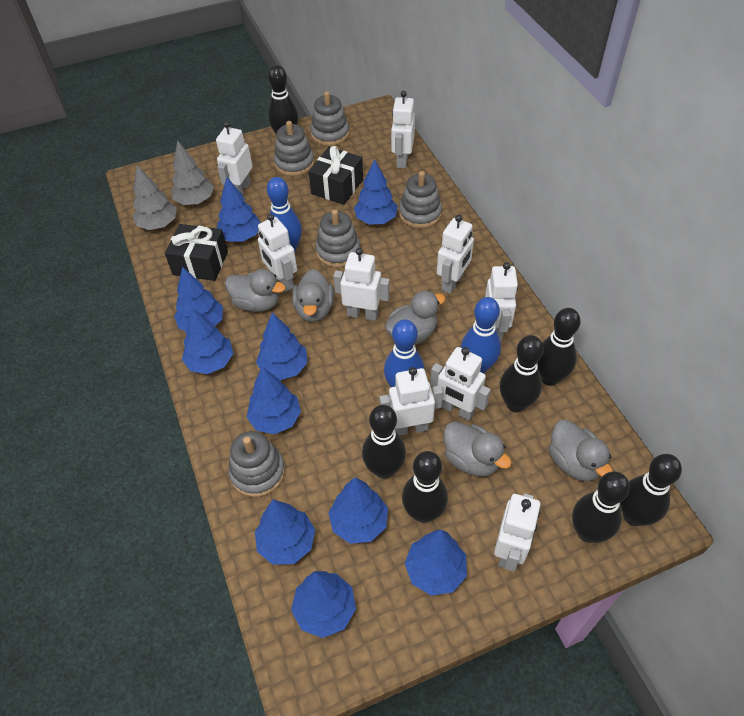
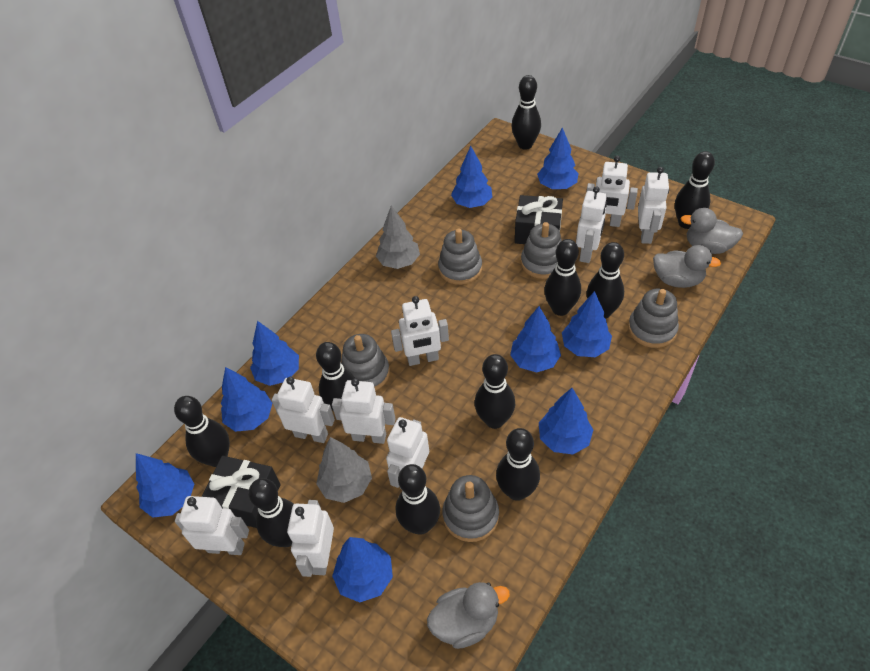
black bowling pin: [268,65,298,135] [362,405,406,479] [402,451,448,523] [500,335,544,412] [537,308,581,386] [572,471,630,543] [620,454,682,526] = 7 -> [174,396,230,467] [248,478,294,547] [316,342,355,411] [396,464,440,535] [475,354,515,429] [496,428,540,501] [511,75,541,150] [544,239,581,316] [587,242,624,319] [675,151,715,229] = 10
blue bowling pin: [267,177,302,251] [384,319,424,387] [461,297,501,373] = 3 -> none = 0
blue tree: [174,267,223,331] [182,307,233,374] [217,177,261,242] [247,366,301,434] [255,499,315,565] [256,312,308,380] [291,571,356,638] [329,477,388,544] [354,159,398,225] [405,530,467,596] = 10 -> [136,453,194,518] [221,367,272,432] [250,321,299,386] [332,537,393,603] [451,146,492,208] [510,306,561,373] [537,127,579,189] [539,388,593,455] [562,291,612,357] = 9
grey duck: [225,269,285,312] [292,269,334,322] [385,291,446,345] [444,421,512,477] [549,420,613,481] = 5 -> [427,582,510,649] [653,245,721,288] [680,208,743,254] = 3

